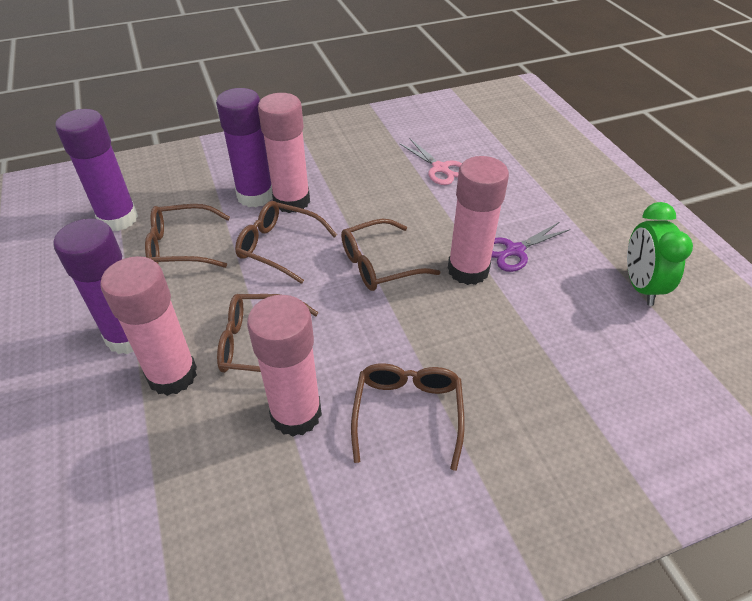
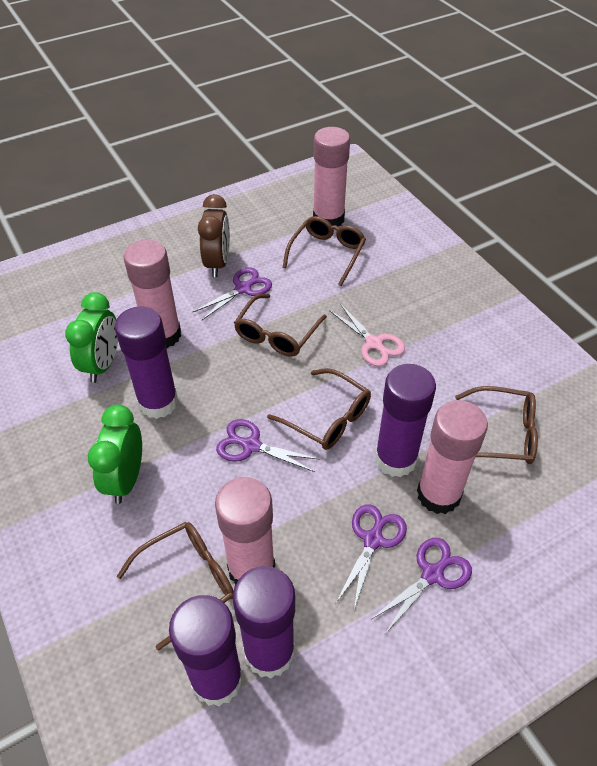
brown clock: none = 0 -> [198,194,230,277] = 1
green clock: [627,202,693,306] = 1 -> [65,292,118,383] [88,404,142,504] = 2
purple glue stick: [53,219,134,355] [55,109,138,231] [216,88,273,207] = 3 -> [115,306,178,419] [169,595,243,706] [233,566,295,679] [375,364,436,477] = 4
purple scissors: [491,222,570,272] = 1 -> [193,267,272,320] [216,419,320,472] [336,504,407,609] [372,538,472,634] = 4

